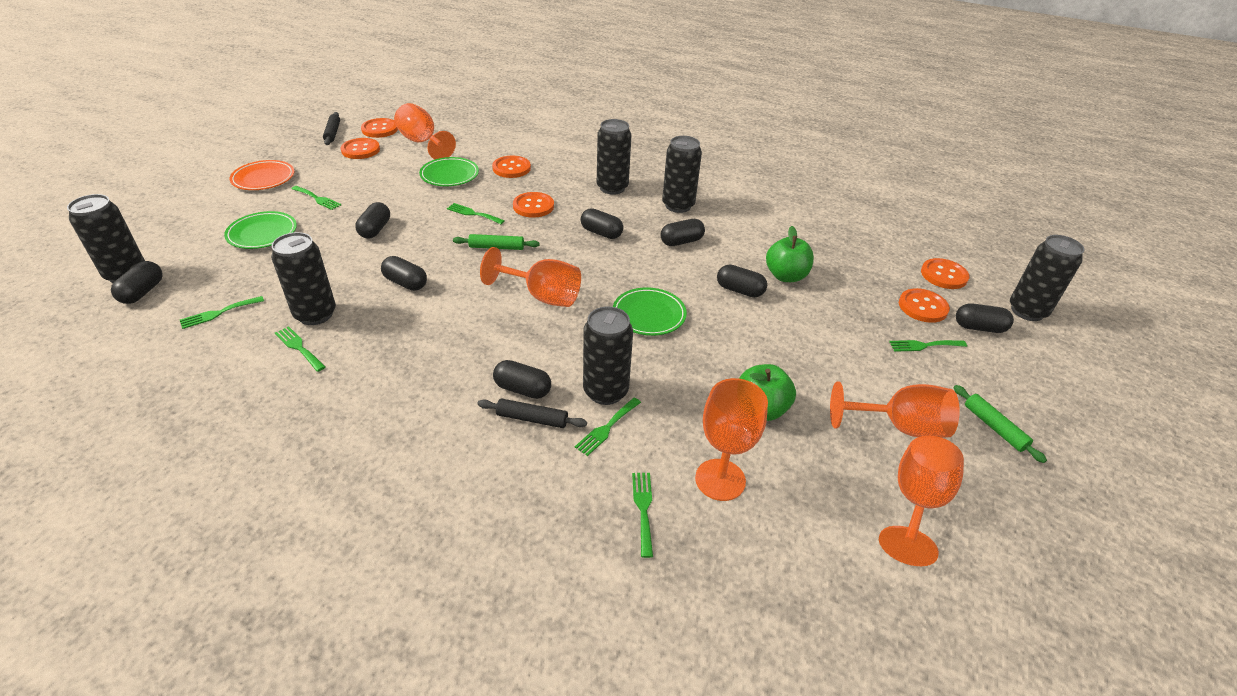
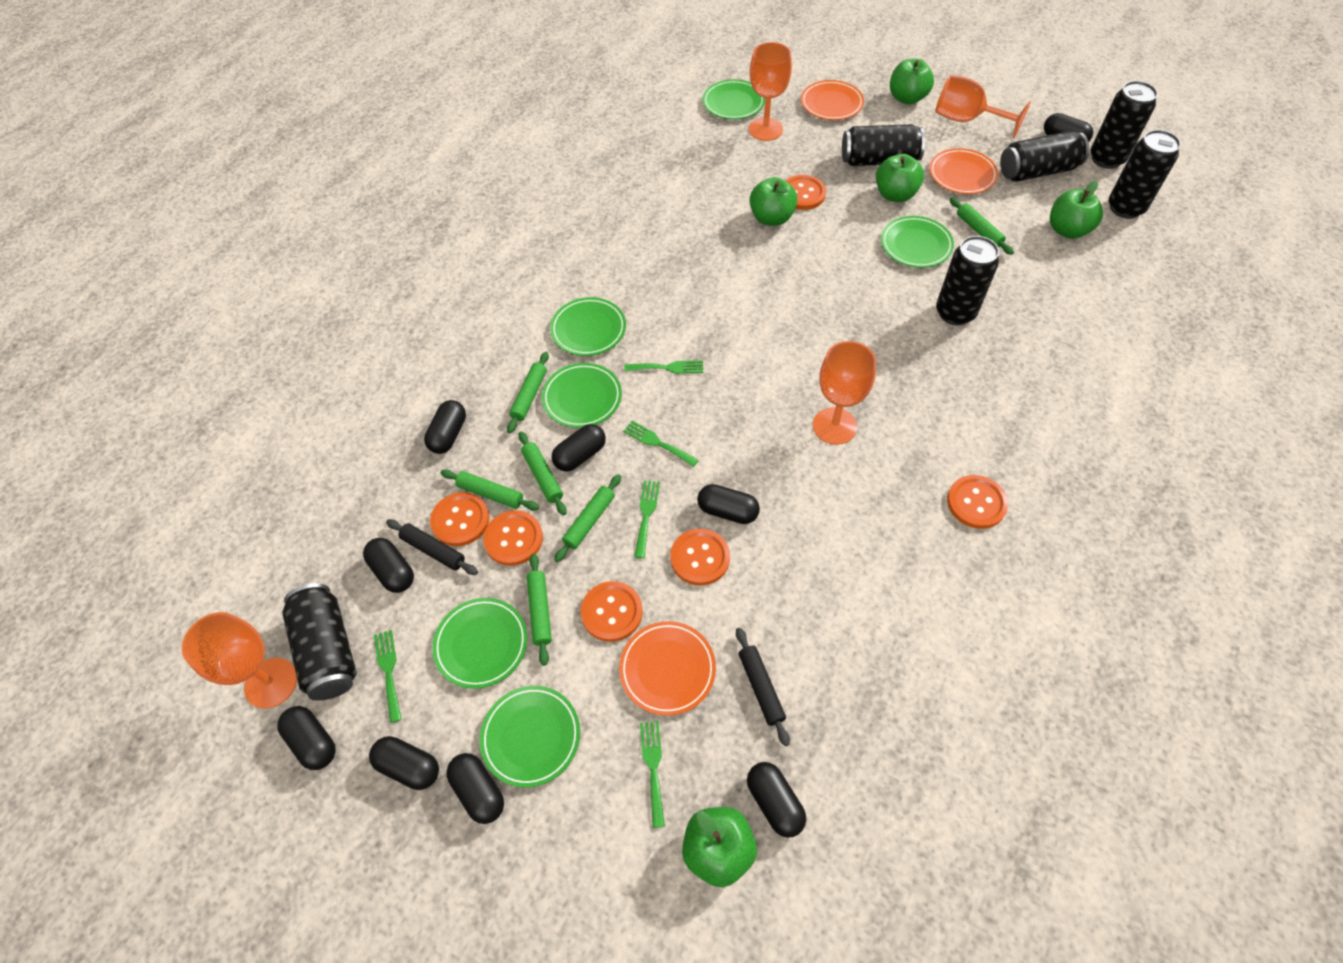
black capsule: [111,261,163,304] [355,202,390,239] [381,256,427,291] [493,360,551,399] [580,208,623,239] [661,219,705,246] [717,264,767,297] [956,303,1014,333] = 8 -> [277,706,336,770] [363,538,414,593] [369,736,439,790] [424,400,466,454] [446,753,504,824] [552,424,606,472] [697,484,760,524] [747,762,806,838] [1044,113,1093,142] = 9
green apple: [739,364,796,421] [766,226,814,282] = 2 -> [682,807,757,887] [749,177,798,226] [876,154,924,202] [890,58,934,105] [1050,180,1103,239] = 5
green fork: [180,296,264,329] [275,326,325,372] [291,186,341,210] [447,203,505,224] [575,398,641,456] [632,473,653,558] [889,340,967,352] = 7 -> [374,630,402,723] [623,421,699,467] [624,360,703,374] [634,480,660,558] [640,721,665,828] = 5
green plate: [224,211,297,249] [419,157,479,186] [613,287,687,336] = 3 -> [432,598,528,689] [480,686,580,787] [542,363,622,428] [550,297,626,356] [703,79,765,119] [881,216,954,268] = 6
green rolling pin: [453,234,540,250] [953,385,1047,463] = 2 -> [441,469,539,510] [507,352,549,434] [518,431,567,515] [527,554,552,665] [554,474,621,562] [950,197,1014,255] = 6
orange goblet: [394,103,456,159] [480,247,581,307] [695,378,768,501] [830,381,960,438] [879,436,964,566] = 5 -> [182,612,297,709] [749,42,792,141] [813,341,876,445] [935,75,1031,138] = 4
orange plate: [229,160,295,190] = 1 -> [619,621,716,716] [801,80,864,120] [929,148,999,194] = 3

